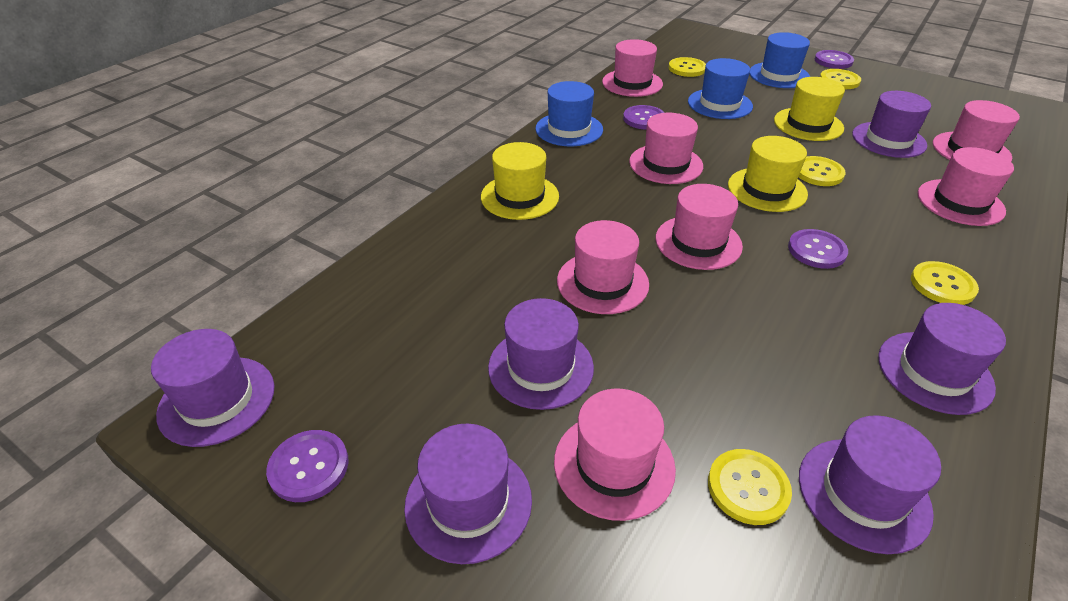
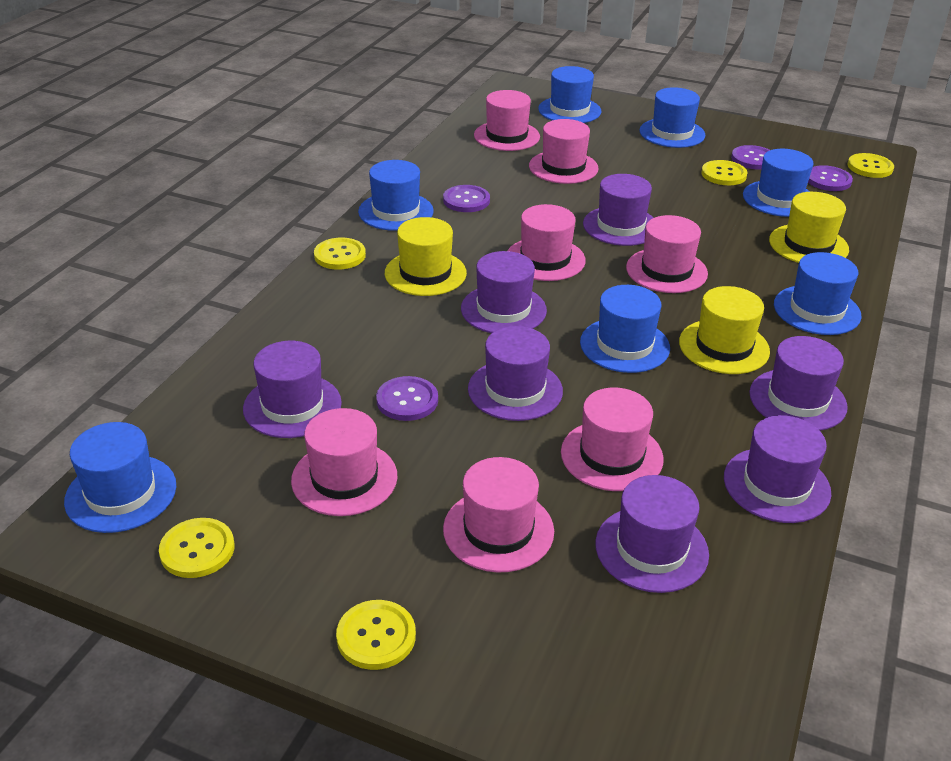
blue hat: [535,81,603,146] [688,58,753,119] [749,32,810,88] = 3 -> [64,422,176,533] [358,160,434,231] [538,66,601,123] [580,285,670,373] [639,87,705,148] [743,149,814,217] [774,252,862,335] = 7
purple hat: [151,329,275,447] [404,423,532,564] [488,298,594,410] [799,415,941,554] [852,91,931,158] [878,303,1006,415] = 6 -> [243,341,342,438] [461,251,547,333] [468,326,563,421] [583,174,654,246] [595,475,709,593] [724,415,831,523] [749,336,848,431] = 7

